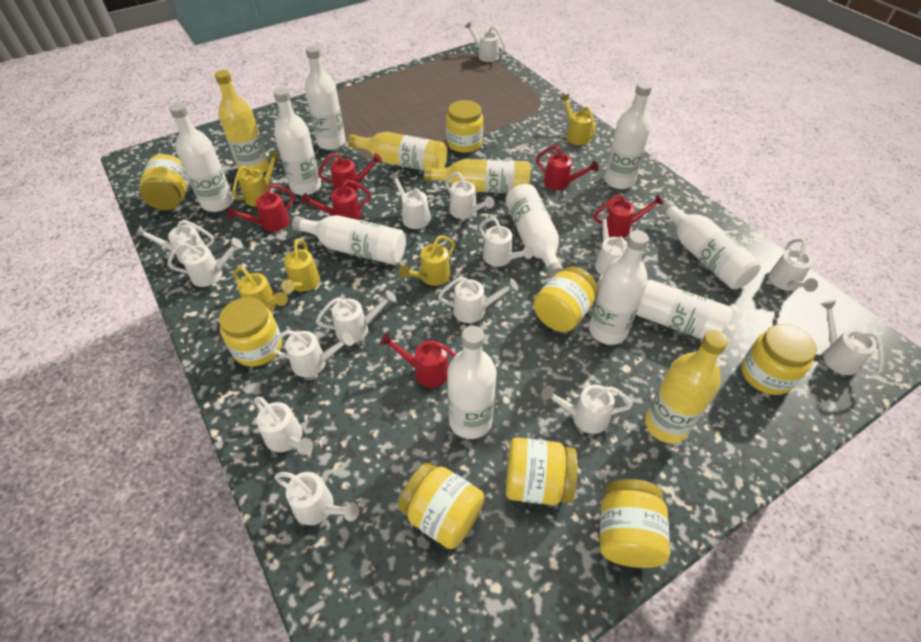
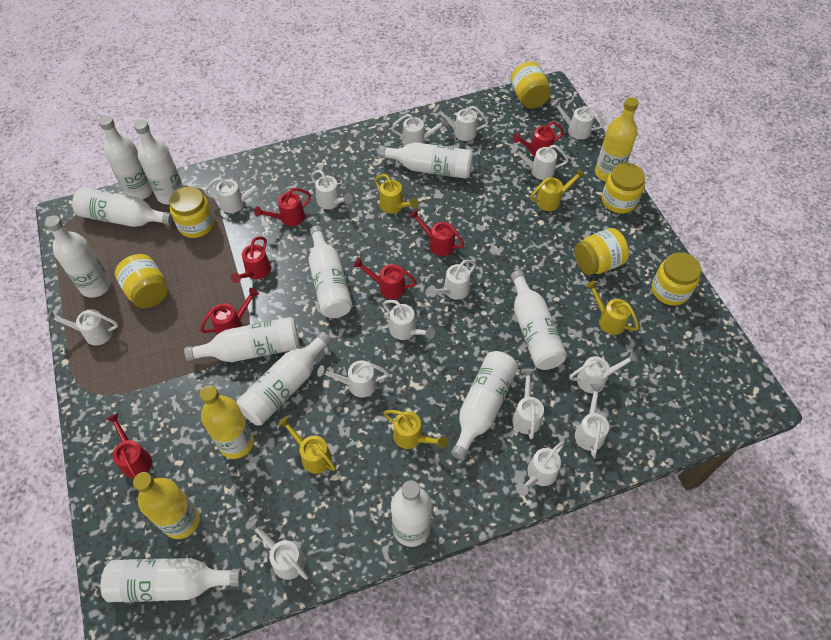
red watering can: [227,184,295,232] [301,180,371,220] [318,153,382,192] [380,333,456,388] [536,145,599,190] [594,194,664,238] = 6 -> [107,413,152,478] [200,288,259,334] [231,236,271,283] [254,188,311,226] [354,258,417,300] [410,209,464,256] [513,121,564,156] = 7
white bottle: [169,103,233,212] [273,87,321,195] [292,215,406,265] [305,46,346,150] [447,326,496,439] [506,184,563,278] [589,230,649,345] [597,275,733,339] [604,82,652,189] [660,200,761,289] = 10 -> [45,215,111,298] [72,187,174,227] [99,116,153,200] [100,558,242,602] [134,120,183,205] [184,317,299,362] [236,332,331,425] [309,226,353,318] [378,142,473,179] [391,480,432,547] [451,351,518,460] [511,270,567,370] = 12
yellow bottle: [215,70,269,173] [348,132,447,171] [424,159,530,193] [645,330,728,443] = 4 -> [133,472,200,539] [200,385,254,459] [595,97,639,182] = 3
yellow jar: [140,154,189,210] [219,297,282,366] [398,462,484,549] [446,100,483,153] [506,438,578,505] [533,267,598,332] [600,479,670,568] [741,324,817,395] = 8 -> [115,254,168,308] [169,187,214,238] [511,62,551,108] [575,228,629,275] [602,163,645,214] [652,252,701,306] = 6

